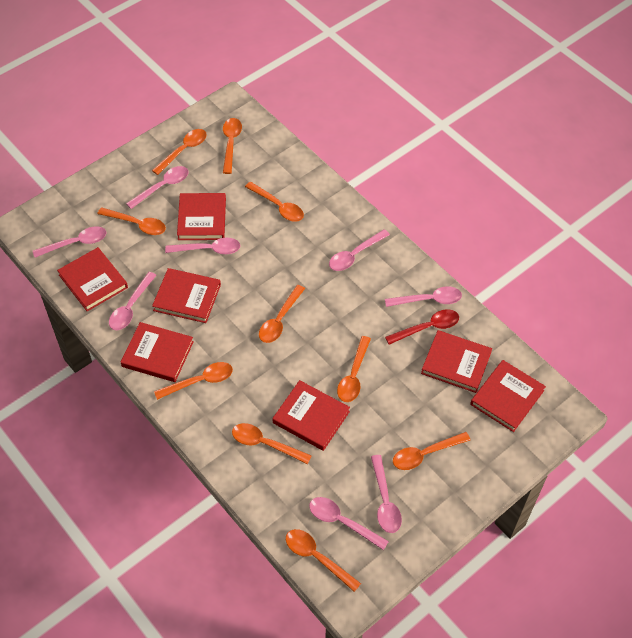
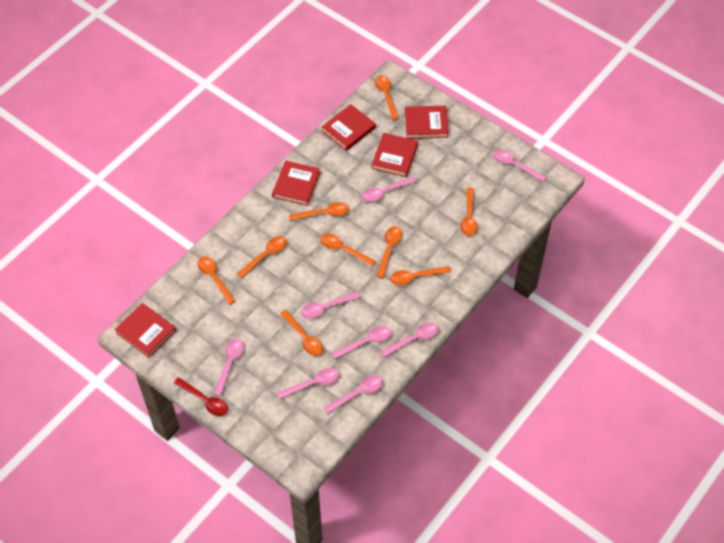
orange spoon: [98,207,166,235] [152,129,207,175] [154,362,233,400] [223,118,242,174] [232,423,312,464] [245,182,304,222] [259,285,305,343] [286,529,361,592] [337,336,371,402] [393,432,470,470] = 10 -> [197,256,235,305] [237,236,287,278] [280,310,323,356] [289,202,349,221] [320,233,376,266] [375,75,399,120] [376,226,402,278] [390,266,451,285] [461,188,477,236] = 9
red book: [57,247,128,311] [121,322,194,382] [152,268,221,323] [177,193,226,240] [272,380,350,451] [421,330,492,393] [470,360,546,432] = 7 -> [115,303,176,358] [272,161,320,206] [322,104,376,151] [372,133,418,177] [405,106,449,139] = 5

